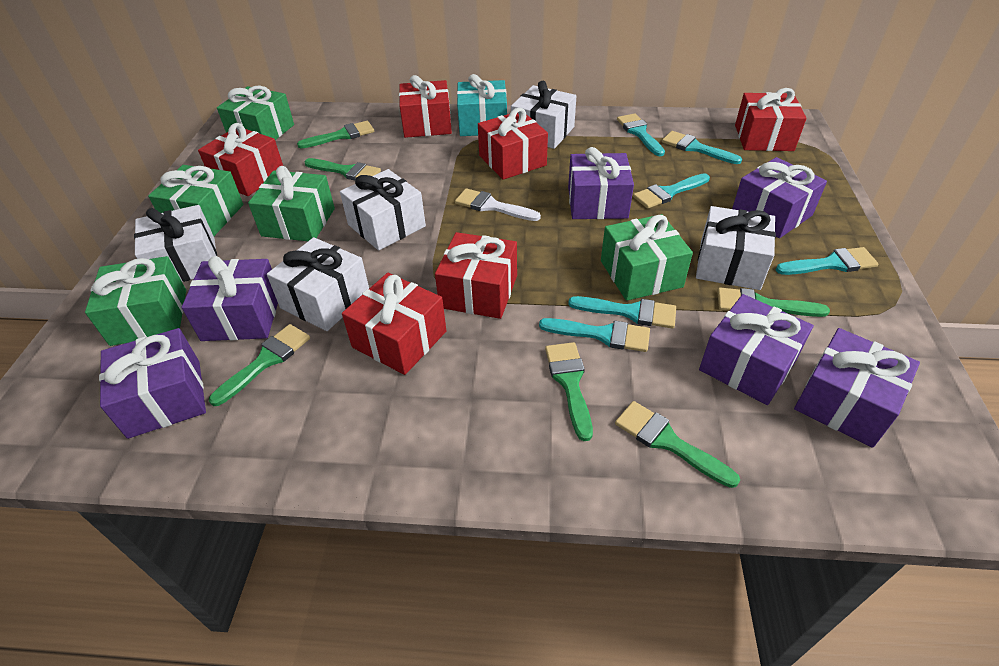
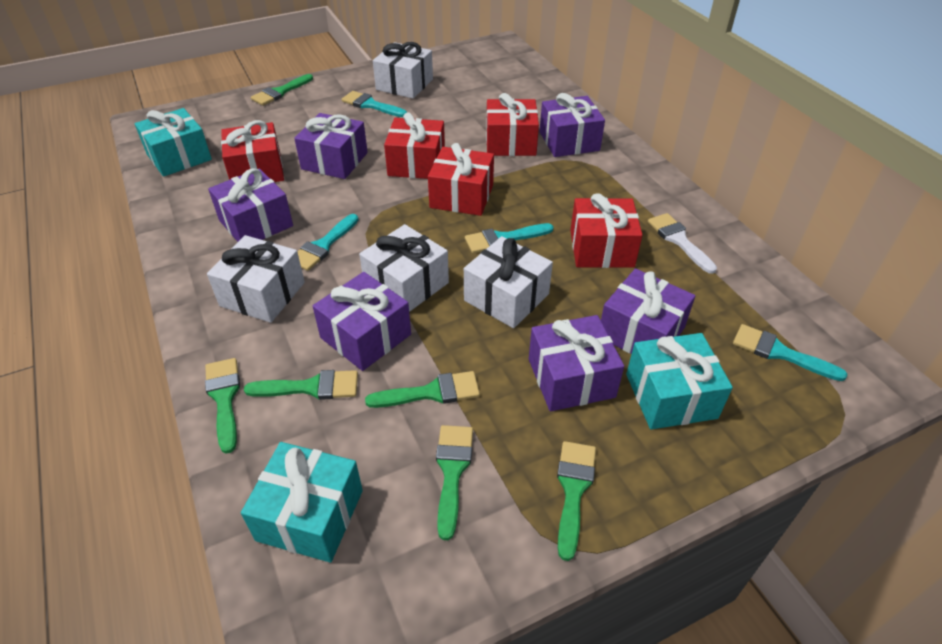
green gift: [85,256,186,346] [148,165,243,236] [217,86,294,140] [248,166,335,241] [601,214,693,301] = 5 -> none = 0
red gift: [198,123,283,196] [342,273,446,375] [399,75,452,138] [435,232,517,319] [478,108,548,180] [735,88,807,151] = 6 -> [221,120,284,182] [384,112,445,179] [428,143,494,216] [486,93,539,156] [570,193,643,268] = 5
turquoise brush: [539,318,650,352] [568,296,676,328] [617,113,665,156] [633,173,710,209] [662,131,742,164] [776,247,879,275] = 6 -> [297,214,358,271] [341,91,407,117] [465,223,554,254] [733,324,847,381] = 4
turquoise gift: [457,74,507,136] = 1 -> [135,108,212,177] [241,442,363,563] [626,333,733,430] = 3
white gift: [134,205,217,282] [267,237,369,331] [340,169,426,251] [511,81,576,149] [696,206,776,290] = 5 -> [207,235,305,323] [359,224,449,312] [373,42,433,99] [464,236,553,328] = 4

